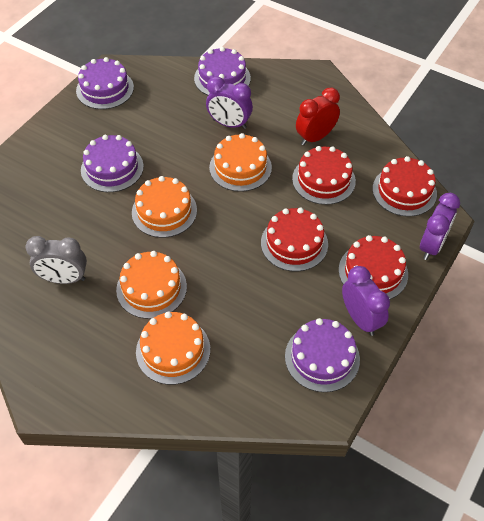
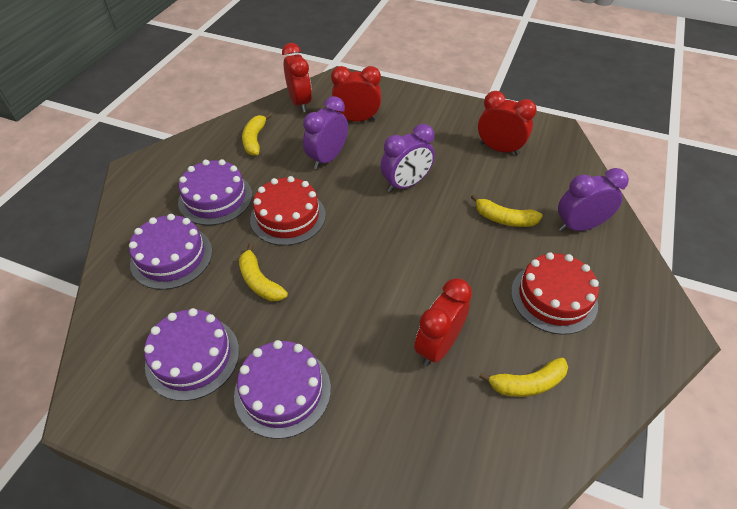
grey clock: [25,236,87,284] = 1 -> none = 0
orange cake: [116,251,187,319] [132,176,197,238] [136,311,210,385] [209,133,272,192] = 4 -> none = 0
red cake: [261,208,328,272] [292,146,356,205] [339,235,408,299] [372,156,437,217] = 4 -> [250,176,326,246] [511,252,599,335] = 2
red clock: [296,88,340,145] = 1 -> [282,43,312,112] [331,66,381,122] [414,278,472,366] [478,91,537,155] = 4
yellow banana: none = 0 -> [239,243,288,301] [242,113,271,156] [471,194,543,227] [479,358,568,397] = 4

